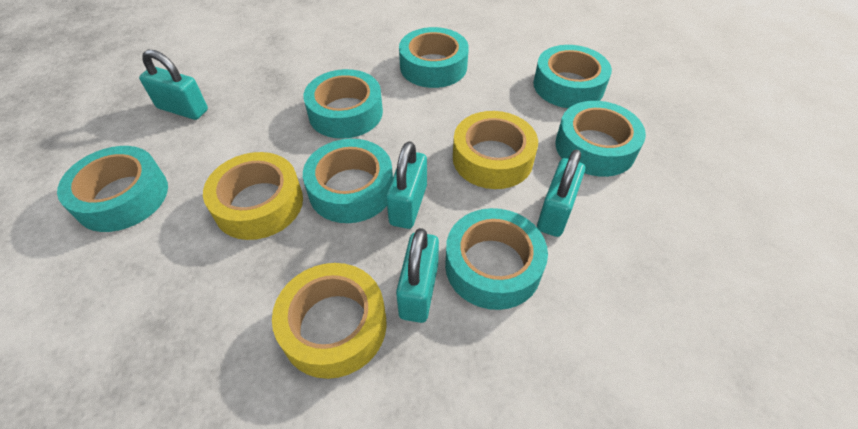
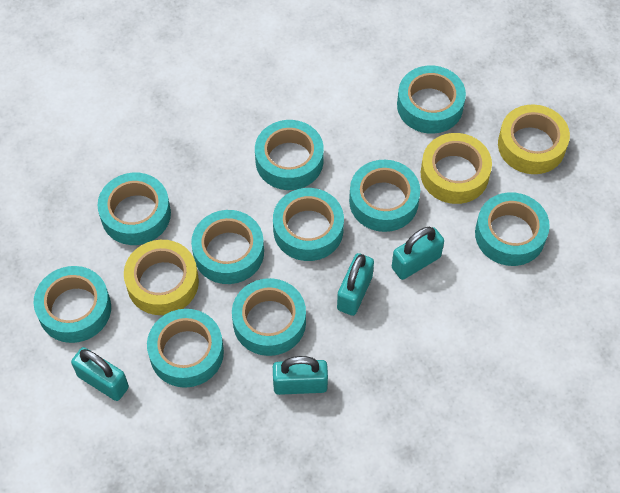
turquoise tape: [57,146,168,232] [303,69,383,139] [303,139,393,223] [399,27,469,88] [445,208,548,310] [533,45,612,108] [555,101,646,177] = 7 -> [34,266,111,343] [97,173,171,245] [147,309,224,388] [191,210,264,284] [232,278,306,356] [255,120,324,190] [273,188,344,261] [349,160,420,232] [397,66,466,134] [475,192,550,266] = 10

